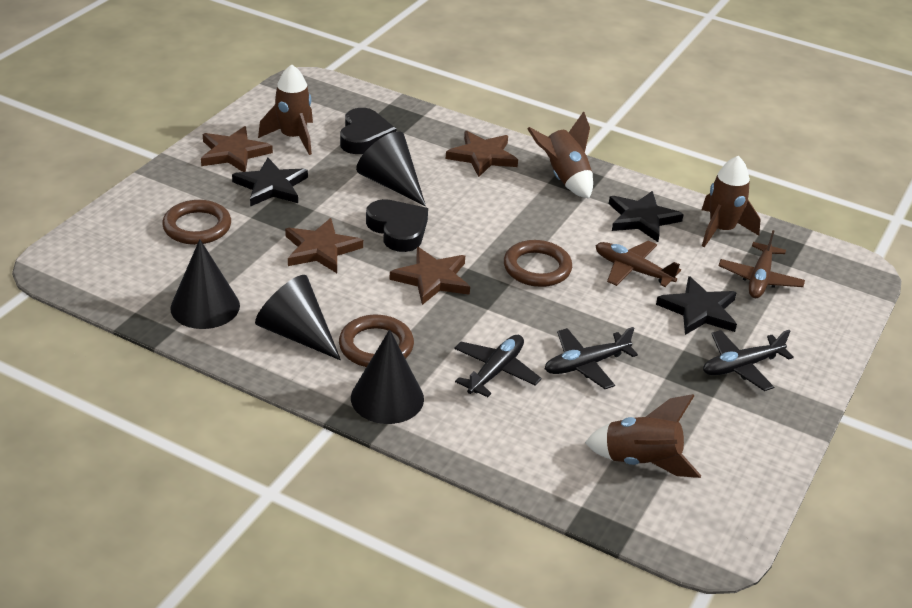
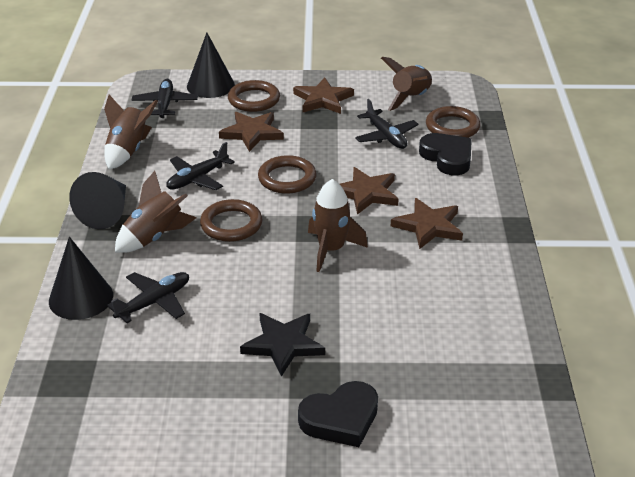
black cone: [170,239,240,329] [255,275,341,360] [351,329,424,424] [356,131,426,206] = 4 -> [49,237,113,320] [69,172,126,229] [187,33,235,98] = 3
black plane: [454,335,542,397] [545,327,638,389] [703,330,794,391] = 3 -> [107,272,189,323] [132,79,198,118] [166,142,235,190] [355,99,419,149] = 4
black star: [232,158,308,207] [609,191,684,242] [656,276,737,335] = 3 -> [240,313,325,377] = 1
brown plane: [595,241,681,287] [718,230,805,298] = 2 -> none = 0
brown ring: [162,200,231,245] [339,315,414,367] [504,240,572,287] = 3 -> [200,199,262,242] [228,80,280,112] [258,155,317,194] [426,106,481,138] = 4

